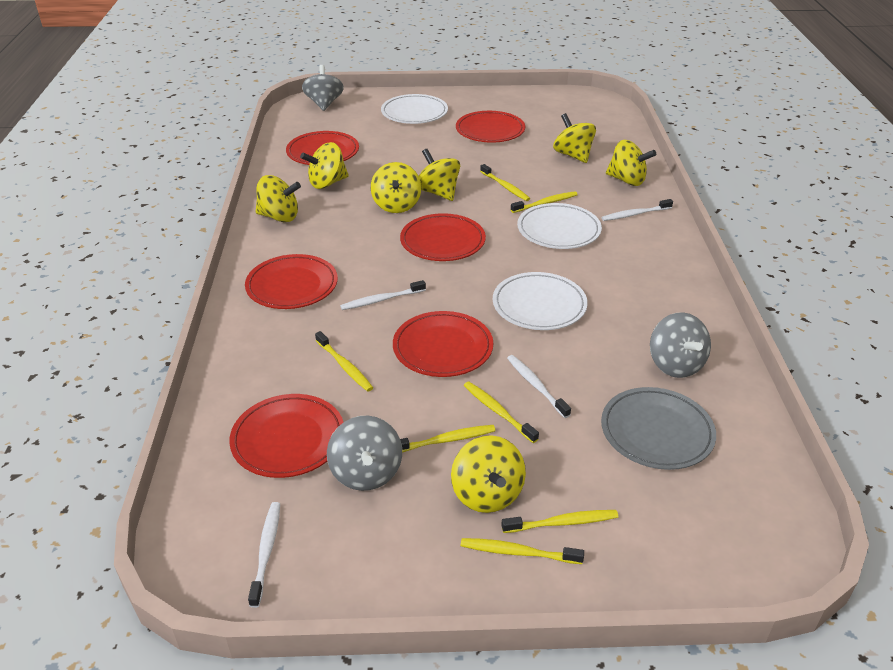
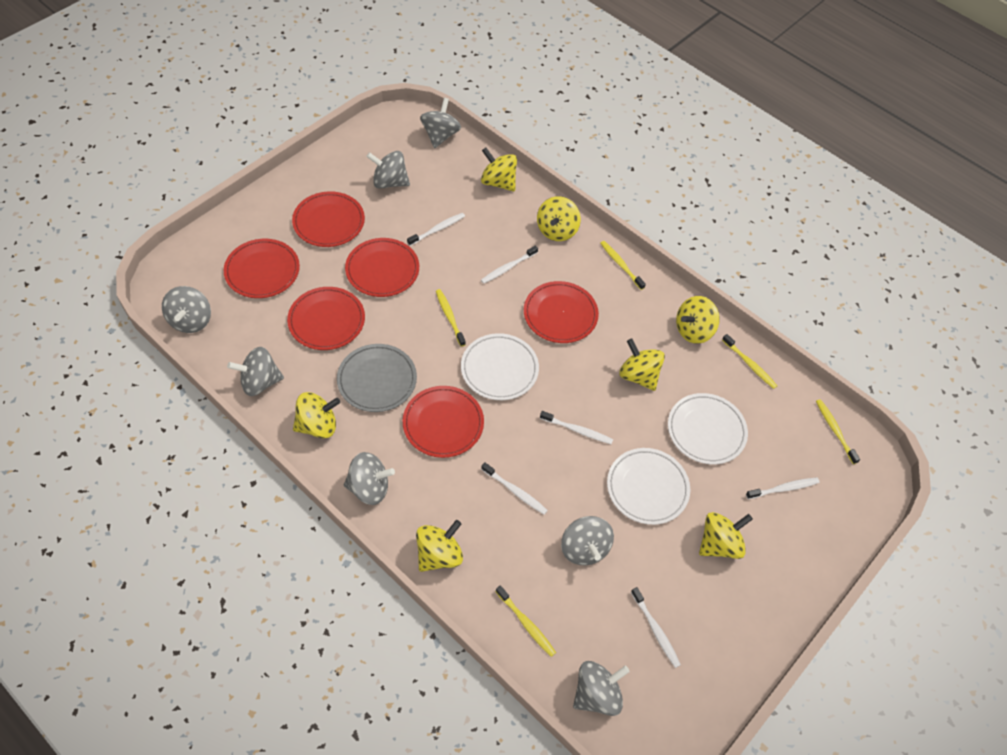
grey spinning top: [302,65,344,111] [327,416,402,491] [650,312,711,378] = 3 -> [162,286,211,333] [227,347,284,396] [344,452,395,505] [366,151,410,189] [420,98,461,148] [561,516,614,565] [573,661,630,716] = 7
white toothbrush: [248,502,280,608] [340,280,426,310] [507,355,571,418] [601,199,673,221] = 4 -> [407,213,465,246] [481,246,538,284] [481,462,548,515] [540,411,613,444] [631,587,681,668] [746,477,820,499] = 6
yellow toothbrush: [315,331,373,392] [400,425,496,453] [461,538,584,564] [464,382,539,443] [480,164,530,201] [501,510,618,533] [511,191,578,213] = 7 -> [436,289,466,347] [496,585,556,657] [600,241,646,290] [722,334,777,389] [816,399,860,464] = 5

